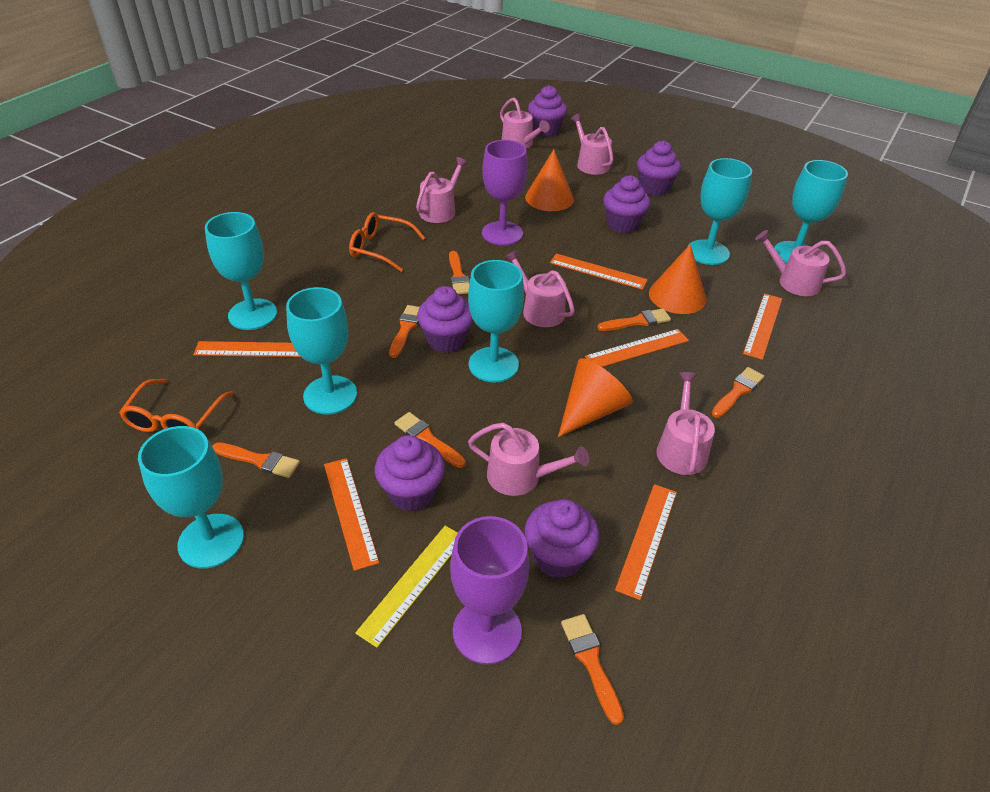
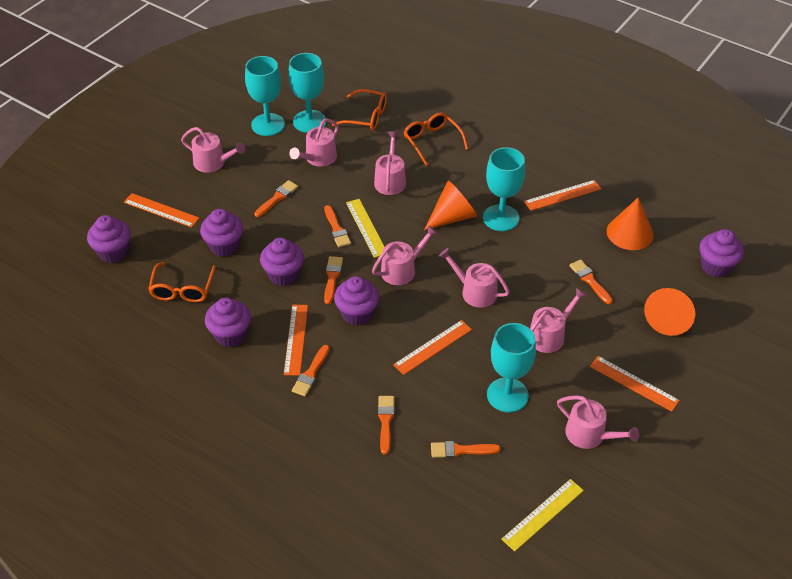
orange glasses: [119,379,233,432] [349,212,425,272] = 2 -> [148,262,216,302] [332,89,387,130] [404,113,468,166] = 3
orange ruler: [193,341,301,357] [324,458,379,571] [550,254,648,290] [585,329,689,367] [615,484,677,600] [743,293,782,360] = 6 -> [124,193,199,228] [284,305,308,376] [393,320,472,375] [524,180,601,211] [590,356,680,412] = 5
purple goblet: [450,516,530,665] [482,140,528,246] = 2 -> none = 0
turquoise goblet: [138,426,244,569] [205,212,277,330] [286,287,357,415] [468,260,524,382] [688,158,752,265] [774,160,848,263] = 6 -> [245,56,285,136] [288,53,326,133] [483,147,525,231] [487,323,536,412] = 4
yellow ruler: [355,526,458,648] = 1 -> [346,199,385,258] [502,479,584,552] = 2

